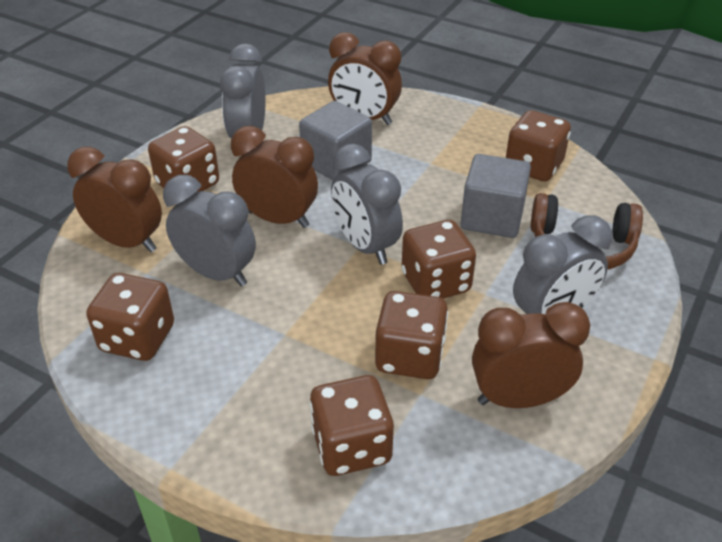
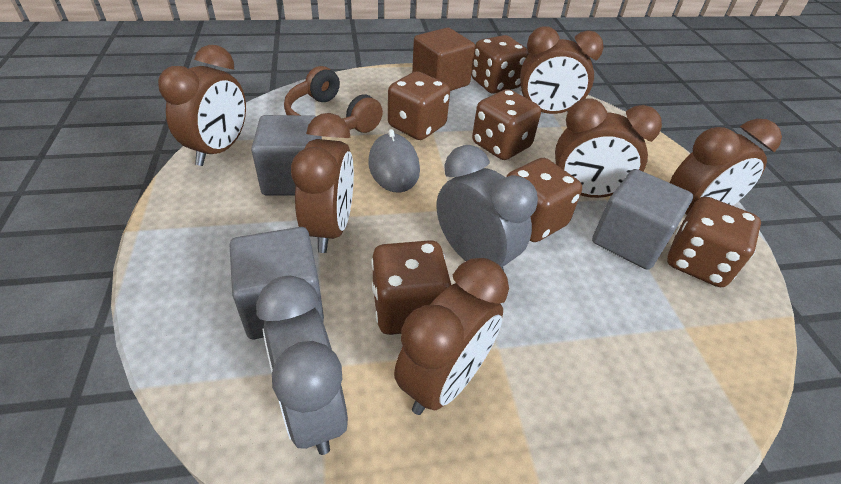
brown clock: [67,147,162,252] [231,126,318,228] [328,32,402,125] [472,302,590,408] = 4 -> [158,45,246,166] [291,113,354,253] [394,258,509,415] [520,26,604,114] [555,98,662,198] [670,119,782,215] = 6
brown cube: none = 0 -> [412,28,475,91] = 1
grey clock: [163,175,256,286] [220,44,266,139] [331,144,403,265] [513,215,612,314] = 4 -> [256,276,348,455] [437,145,538,271] = 2
grey cube: [299,101,372,180] [461,154,531,238] = 2 -> [230,227,324,339] [251,115,322,196] [592,169,693,270] = 3
grey mouse: none = 0 -> [368,129,420,193] = 1

